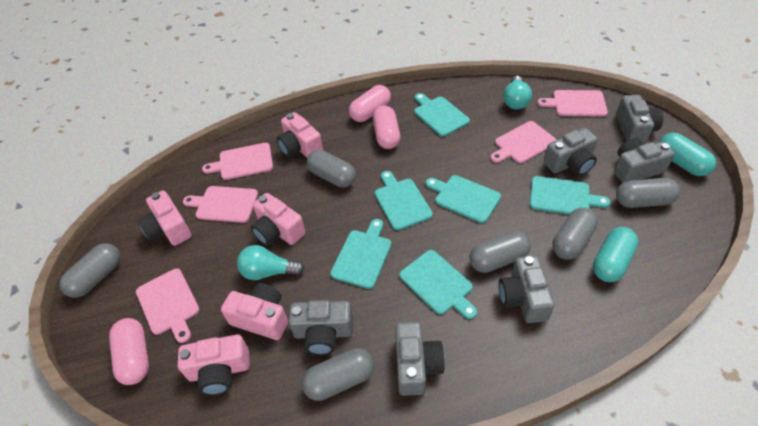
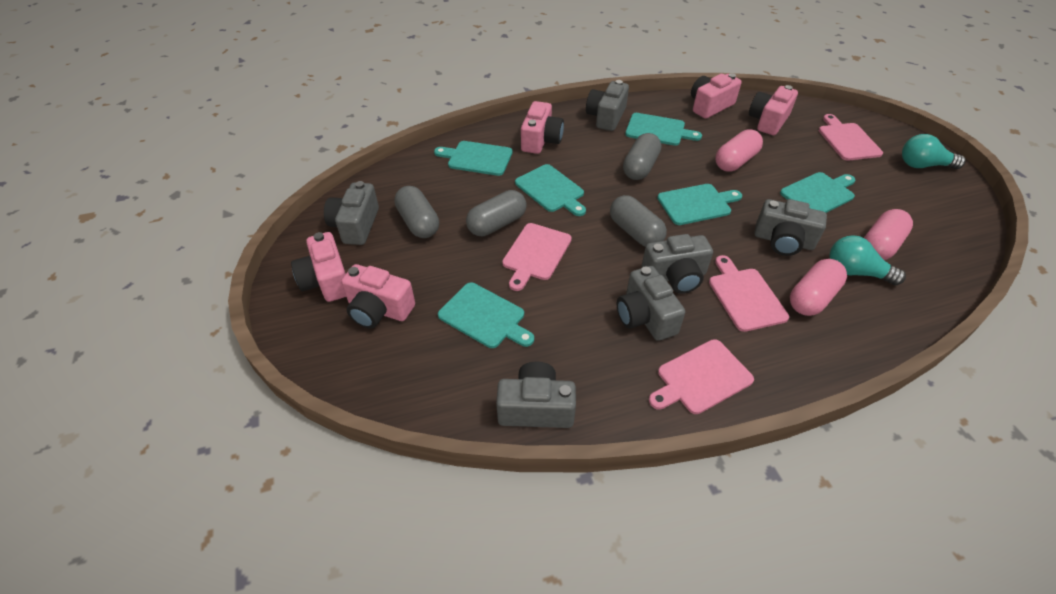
grey capsule: [59,243,120,298] [302,348,374,401] [307,150,356,187] [470,231,531,273] [552,207,598,260] [616,178,680,208] = 6 -> [394,186,439,238] [466,190,527,236] [610,195,667,247] [623,133,661,180] = 4
pink cutting board: [136,268,199,343] [183,186,258,223] [202,143,273,180] [490,121,557,163] [537,90,608,117] = 5 -> [502,223,572,291] [649,339,754,414] [709,255,789,332] [819,114,883,161] = 4
turquoise capsule: [593,227,639,282] [659,133,716,176] = 2 -> none = 0

